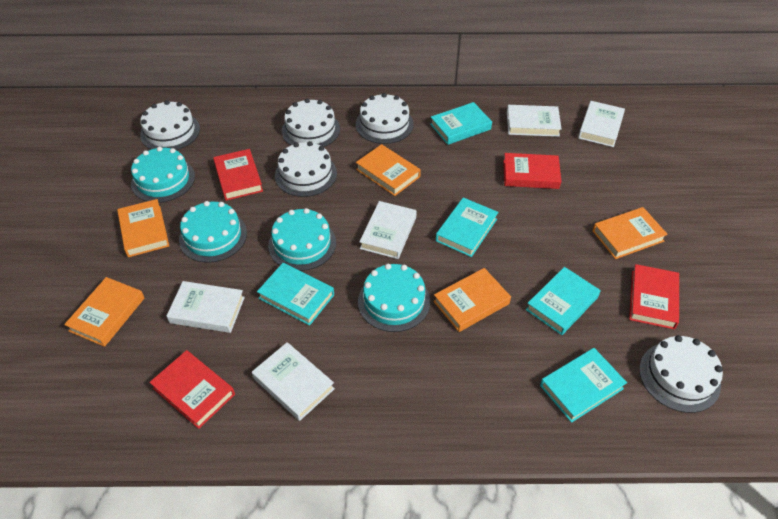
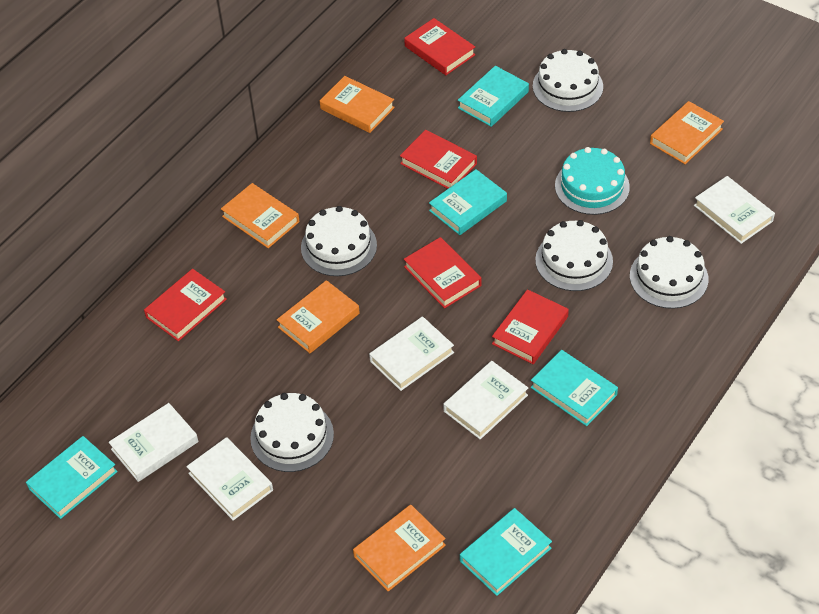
red book: [150,350,235,429] [213,149,263,201] [503,153,562,189] [629,264,679,329] = 4 -> [144,269,227,341] [400,130,477,189] [404,18,475,75] [404,237,481,309] [492,289,569,364] = 5
turquoise cake: [131,146,195,203] [179,201,247,263] [268,208,336,271] [358,264,430,332] = 4 -> [555,147,630,215] = 1

